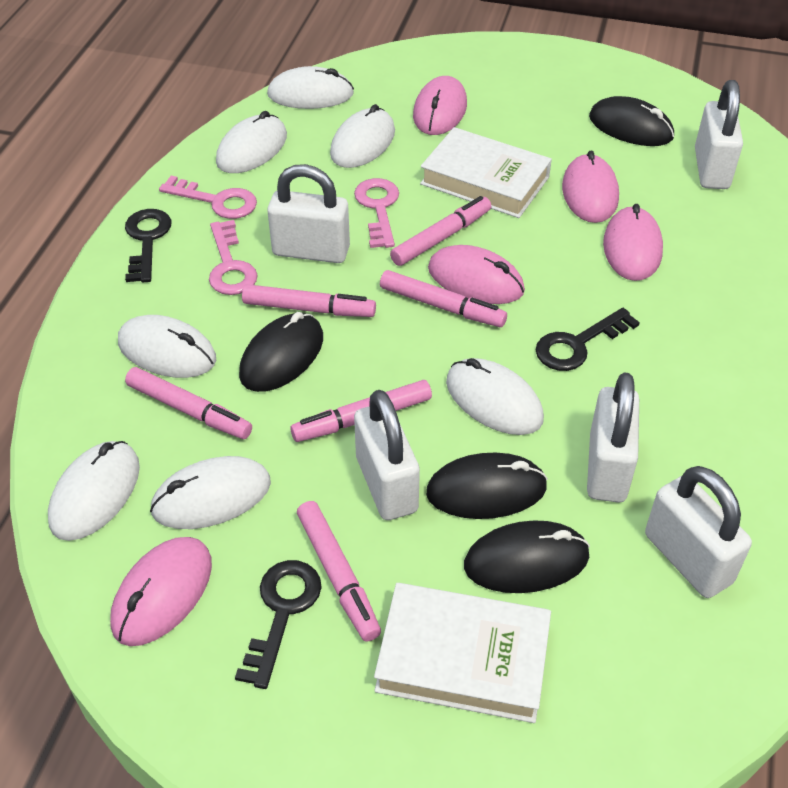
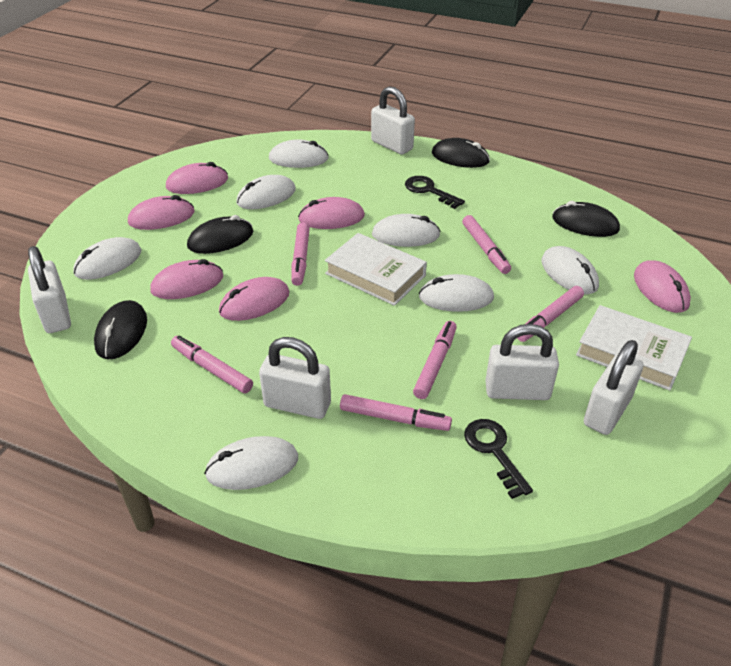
black key: [125,209,171,282] [235,560,322,689] [536,308,640,371] = 3 -> [405,176,465,209] [464,419,533,499] = 2
pink key: [159,176,257,219] [209,220,257,295] [354,178,399,248] = 3 -> none = 0
pink mouse: [110,537,212,646] [413,76,467,135] [428,245,525,304] [562,150,619,223] [603,204,663,281] = 5 -> [128,195,194,230] [150,259,223,299] [166,162,228,194] [219,277,290,321] [298,197,365,229] [634,260,691,313] = 6

